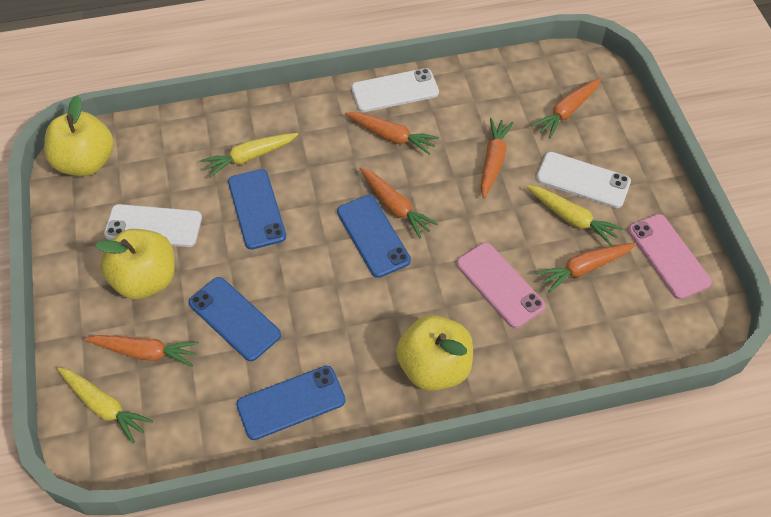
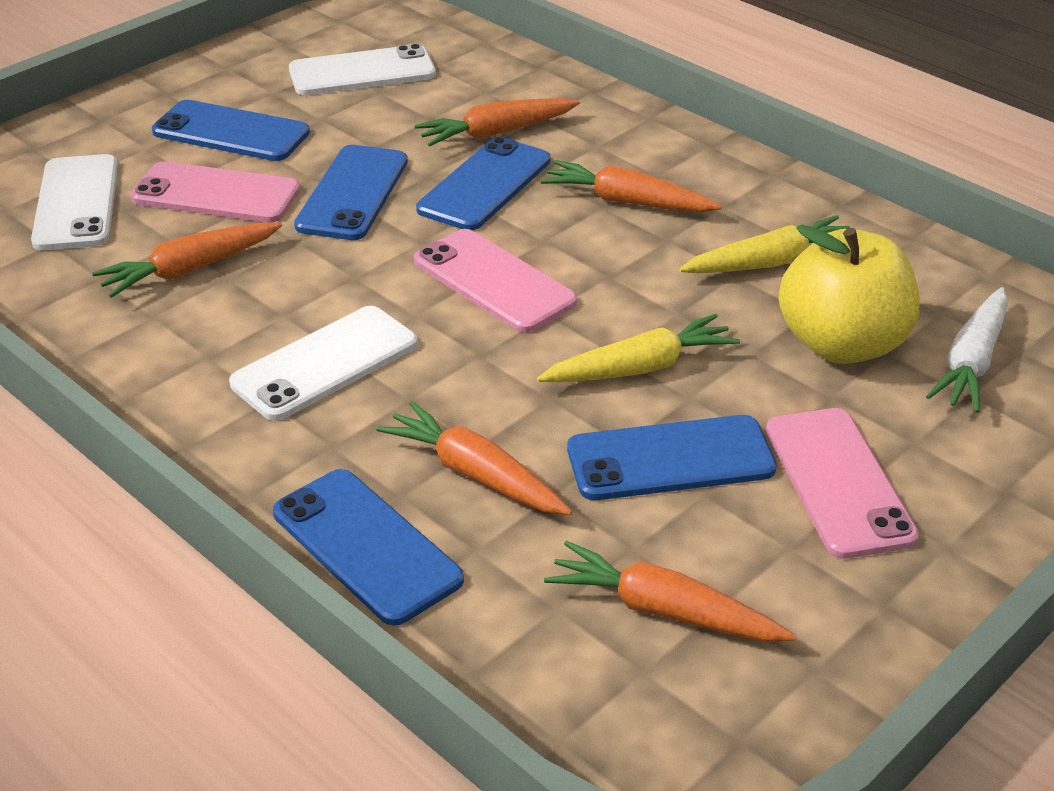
blue phone: [189,277,281,361] [228,169,286,250] [236,366,346,440] [337,195,411,278] = 4 -> [152,100,310,161] [273,469,464,626] [294,145,408,240] [416,137,551,230] [567,415,777,500] = 5
orange carrot: [84,335,199,367] [345,112,439,155] [360,167,438,238] [481,118,514,198] [532,78,601,138] [536,243,636,293] = 6 -> [92,222,282,298] [376,401,572,515] [414,98,580,147] [541,160,722,212] [544,541,796,642] = 5
pink phone: [456,243,545,328] [628,214,712,299] = 2 -> [130,161,300,223] [414,229,577,333] [766,408,919,559] = 3
white carrot: none = 0 -> [926,287,1008,413] = 1
yellow apple: [44,96,114,176] [95,229,175,299] [396,315,473,391] = 3 -> [779,225,920,364] = 1
yellow carrot: [57,368,153,444] [201,133,298,178] [527,185,624,246] = 3 -> [537,314,740,383] [679,215,850,273] = 2

